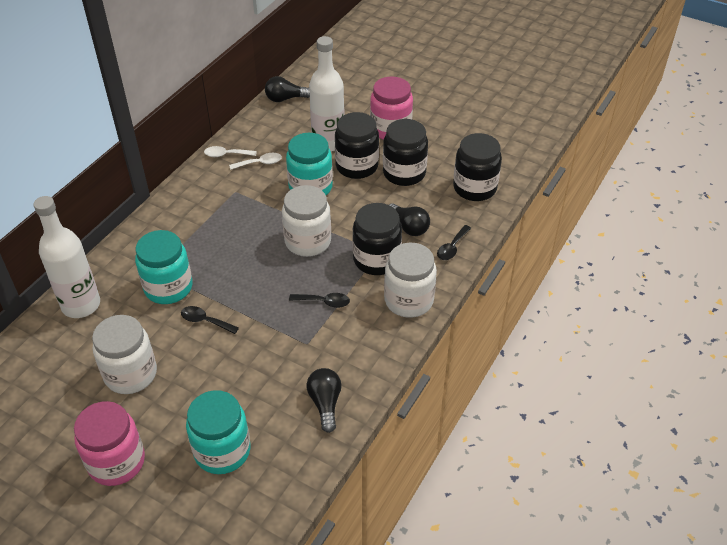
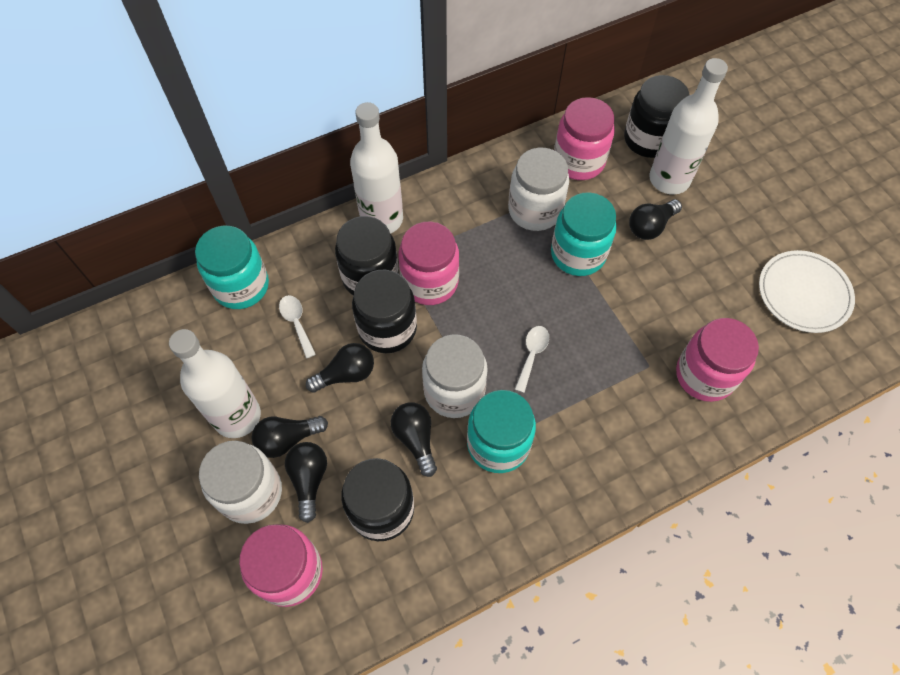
black light bulb: [265,76,310,102] [306,368,342,433] [389,203,430,236] = 3 -> [251,416,328,458] [285,442,327,523] [306,343,374,393] [391,402,437,477] [629,199,682,240] = 5
black spoon: [181,306,239,334] [289,293,350,308] [437,225,471,260] = 3 -> none = 0
pink jar: [74,401,145,486] [370,76,413,140] = 2 -> [239,524,323,607] [398,221,459,305] [554,97,615,180] [676,318,759,402] = 4
white bottle: [33,196,100,318] [309,36,344,152] = 2 -> [169,329,261,438] [350,102,403,234] [649,58,728,195] = 3
white plate: none = 0 -> [759,250,855,333] = 1

